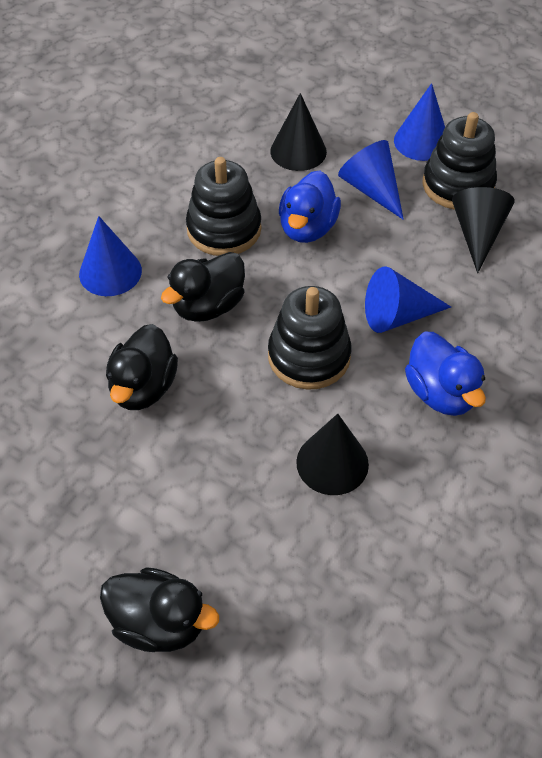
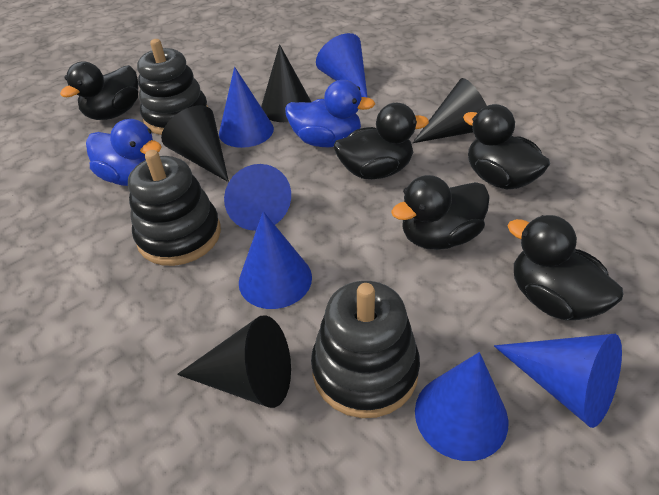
black cone: [270,93,327,171] [296,414,369,495] [452,187,515,273] = 3 -> [161,105,229,182] [177,315,291,408] [261,44,311,122] [412,78,487,143] = 4
black duck: [100,567,219,652] [106,324,178,410] [161,252,245,322] = 3 -> [60,62,138,120] [334,103,429,179] [391,175,490,250] [463,104,550,189] [508,215,624,320] = 5
blue cone: [79,216,142,296] [338,140,404,220] [365,266,451,333] [394,83,445,161] = 4 -> [219,67,274,148] [224,164,291,231] [239,211,312,309] [316,33,368,98] [415,352,508,461] [494,334,622,428] = 6

